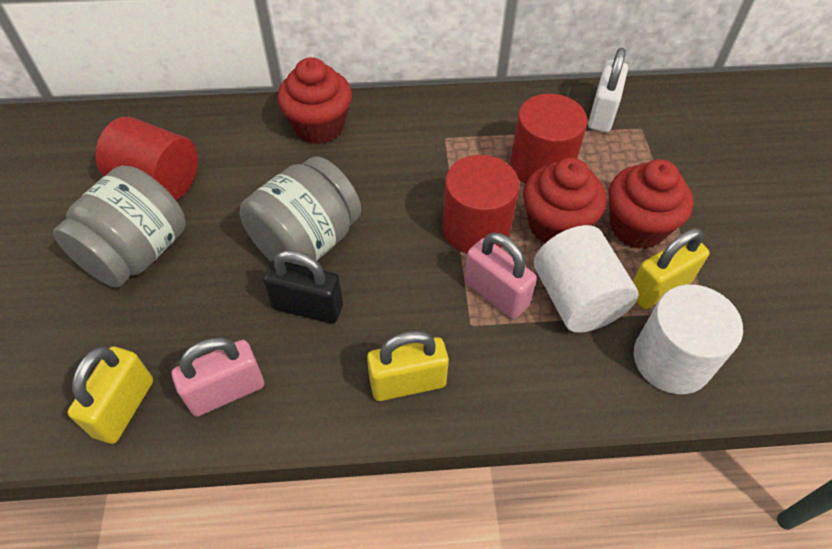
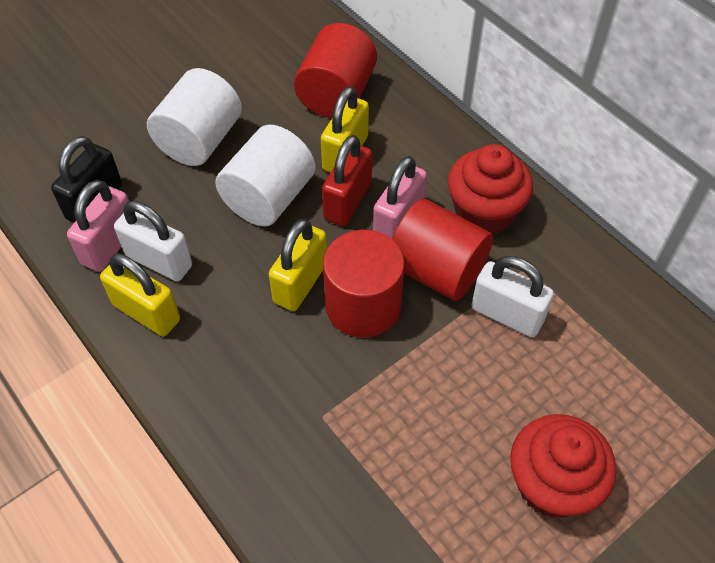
grey jar: [53,165,186,288] [239,156,361,266] = 2 -> none = 0
red cupcake: [277,57,352,144] [523,158,607,243] [609,159,693,249] = 3 -> [448,144,533,234] [510,414,616,518] = 2
red padlock: none = 0 -> [322,135,372,226] = 1
white padlock: [588,48,628,132] = 1 -> [114,201,192,282] [471,256,554,337] = 2

